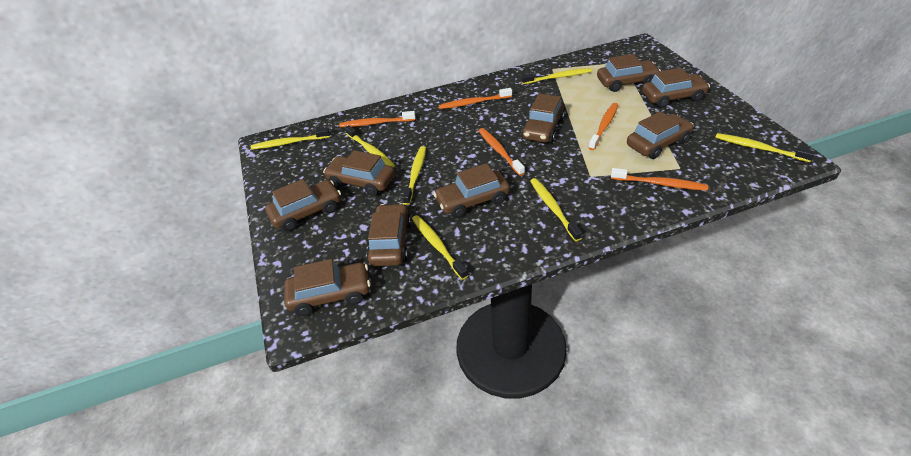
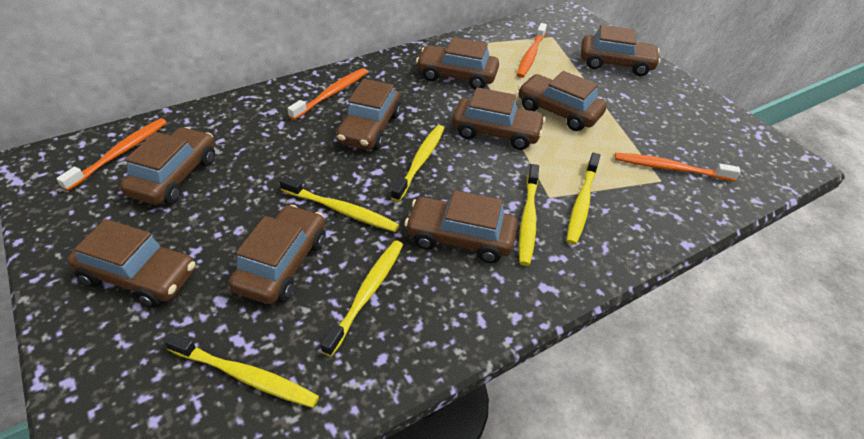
orange toothbrush: [339,111,415,127] [439,88,512,109] [478,128,525,176] [588,103,618,150] [611,168,708,191] = 5 -> [56,118,167,191] [287,68,368,120] [517,23,547,78] [615,153,741,181] = 4
yellow toothbrush: [251,128,330,150] [345,125,395,167] [402,146,426,205] [412,215,468,280] [522,68,592,84] [530,178,582,241] [715,133,815,162] = 7 -> [163,333,319,408] [279,176,399,232] [320,240,403,356] [391,125,445,202] [519,164,539,266] [566,153,600,245] = 6

